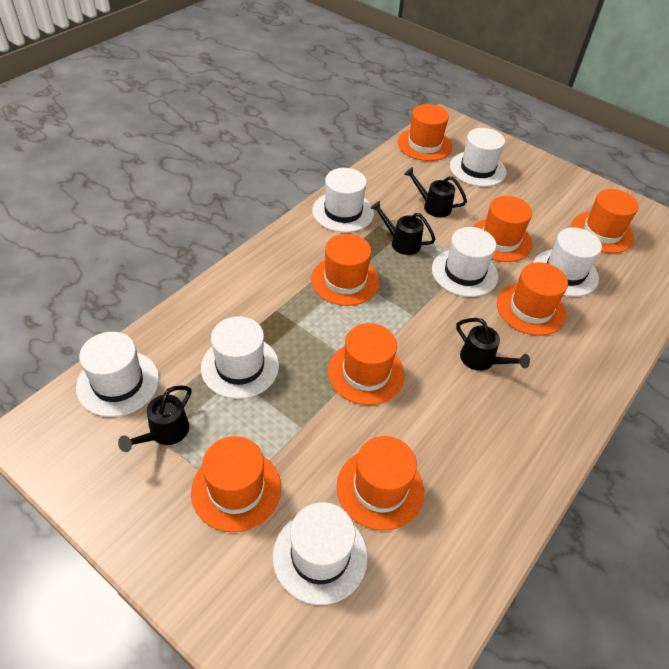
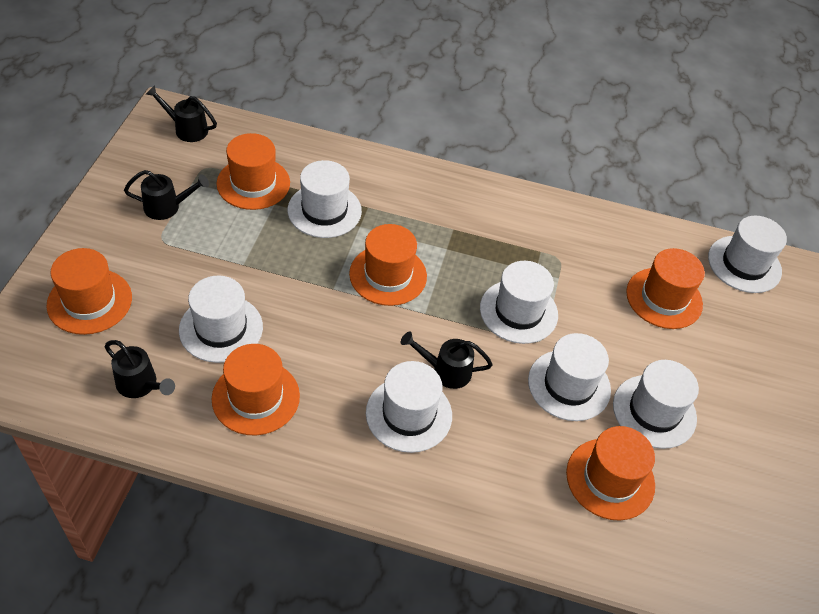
orange hat: [191,436,281,532] [311,234,379,306] [328,323,405,405] [337,436,424,531] [398,104,452,161] [473,196,532,262] [497,262,568,336] [572,189,639,253] = 8 -> [46,248,132,335] [212,344,300,435] [216,133,290,210] [349,224,427,306] [566,426,655,520] [626,248,705,329] = 6

